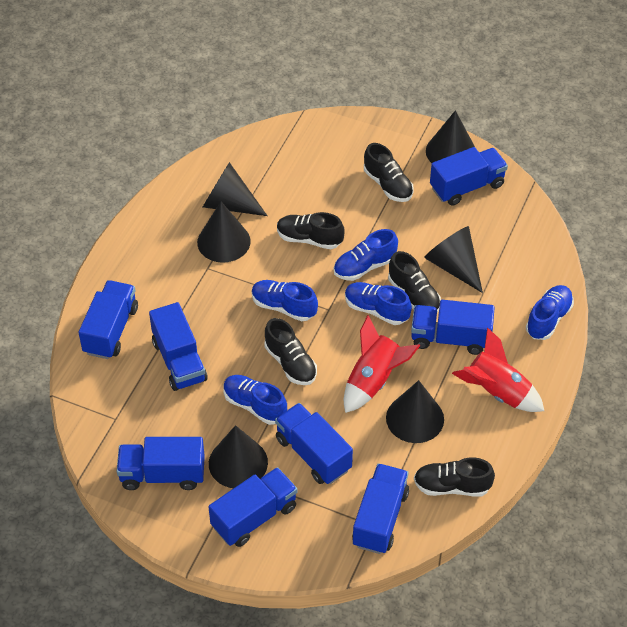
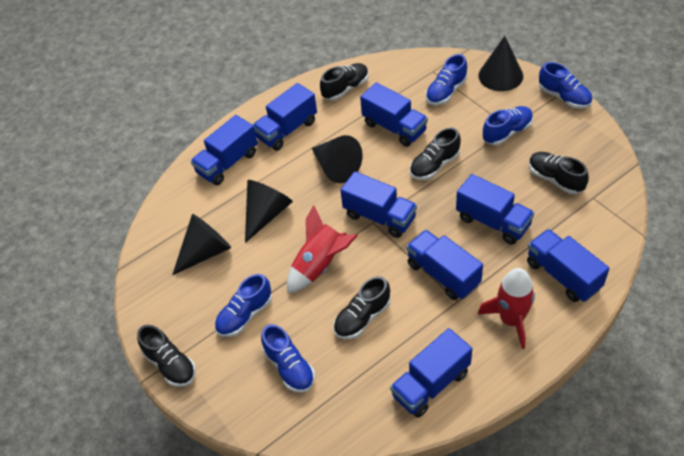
black cone: [197,201,251,263] [203,162,267,216] [209,425,268,488] [386,380,444,443] [424,226,483,293] [426,110,475,163] = 6 -> [172,214,231,275] [245,180,293,243] [312,135,362,183] [478,36,523,91] = 4

